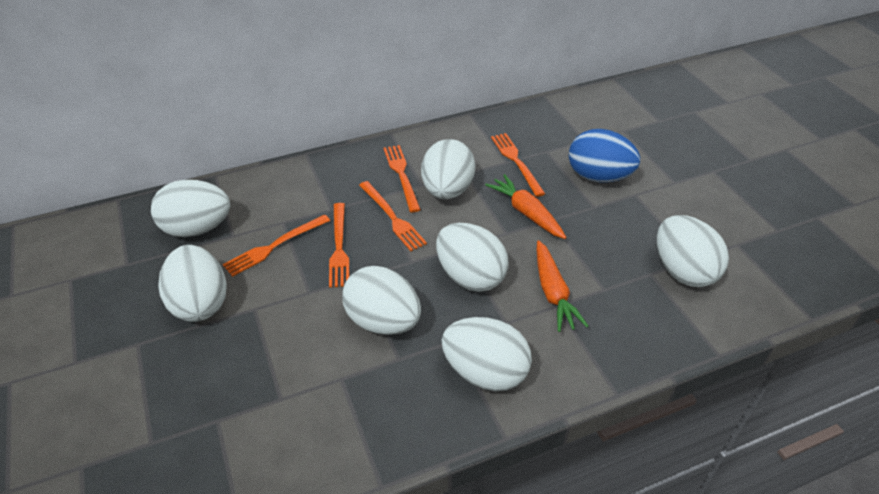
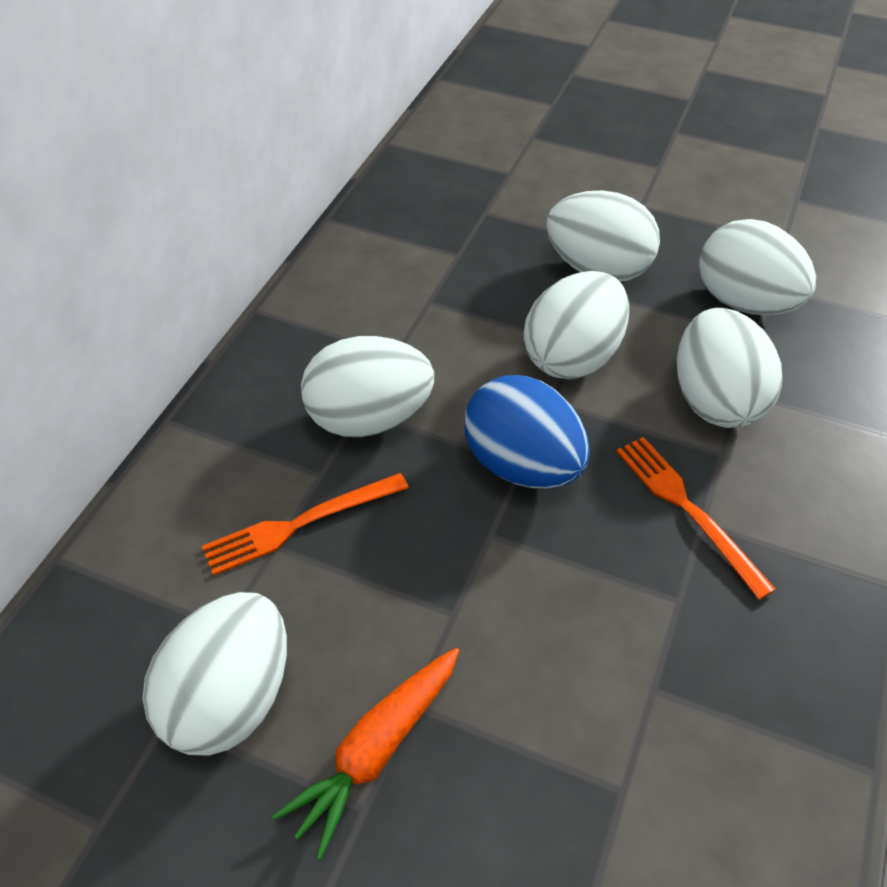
orange carrot: [485,174,567,239] [537,240,589,332] = 2 -> [272,648,459,860] = 1
orange fork: [223,214,330,277] [329,203,349,288] [359,181,427,251] [384,145,421,212] [491,133,545,197] = 5 -> [202,473,409,576] [616,437,776,600] = 2
white egg: [151,180,230,237] [159,245,227,322] [342,266,421,335] [421,139,475,199] [436,223,509,292] [442,317,532,391] [657,215,729,287] = 7 -> [142,592,287,756] [301,336,434,437] [524,271,629,379] [546,190,660,282] [677,308,783,428] [699,219,816,315] = 6

